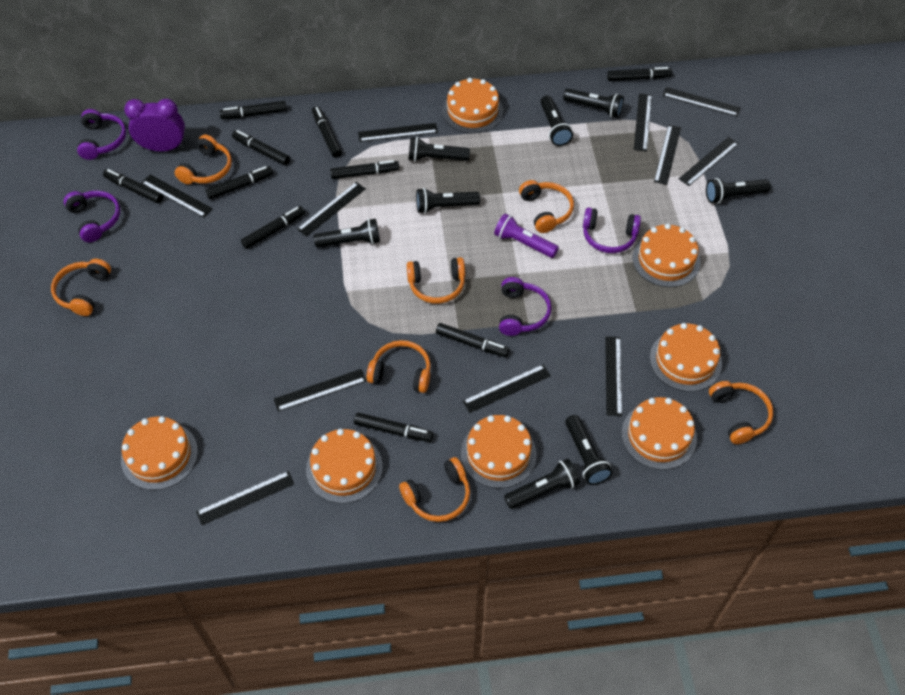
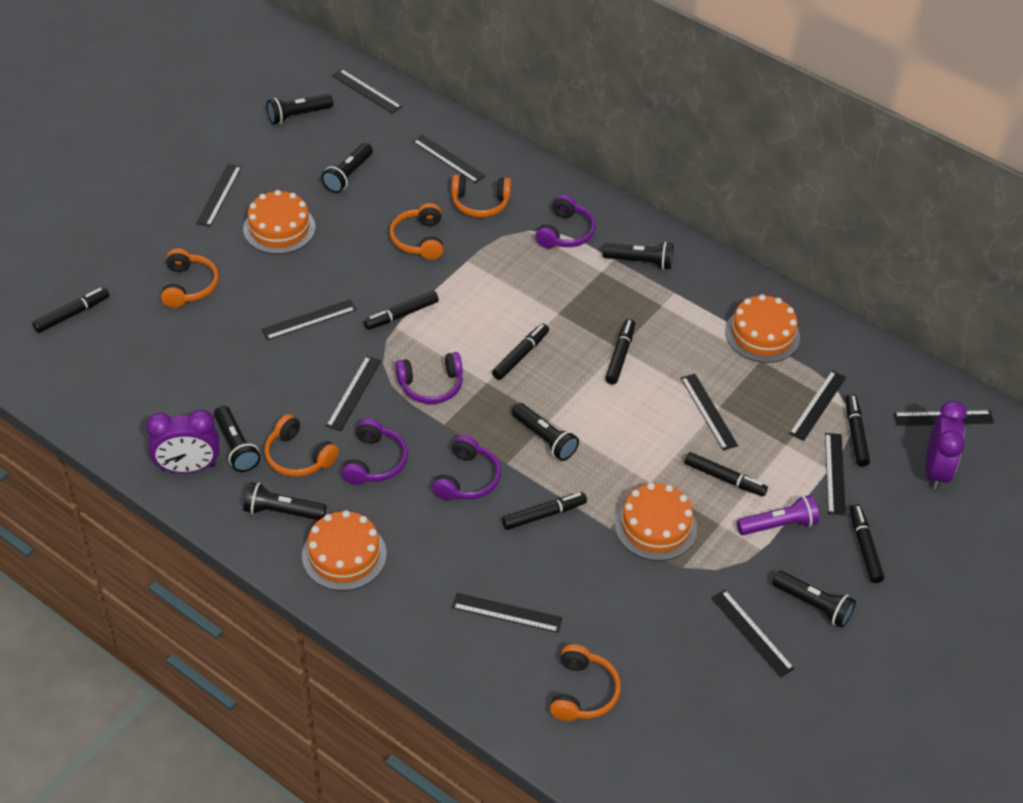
black flashlight: [314,218,380,247] [408,137,470,162] [416,188,480,214] [504,459,580,509] [540,95,573,146] [563,89,624,118] [565,415,613,485] [706,178,771,204] = 8 -> [214,406,260,472] [244,482,326,520] [267,94,333,124] [321,143,373,193] [512,403,579,461] [603,242,673,270] [772,571,856,628] = 7
black marker: [103,169,163,203] [205,166,273,199] [220,101,287,119] [232,130,290,165] [241,206,305,249] [312,106,342,158] [330,160,399,179] [354,413,434,442] [436,323,510,357] [607,67,672,81] = 10 -> [32,287,109,333] [364,291,439,330] [492,324,549,380] [502,492,587,530] [605,319,635,384] [684,452,768,497] [846,394,870,467] [850,504,884,583] = 8
orange cake: [121,416,198,490] [306,429,383,503] [442,78,503,133] [461,415,537,488] [621,397,697,470] [633,224,700,287] [650,323,722,392] = 7 -> [243,190,316,254] [302,510,387,591] [615,483,697,561] [725,294,800,363] = 4
orange headphones: [51,259,111,316] [174,135,232,184] [367,340,431,393] [399,457,470,522] [407,257,465,304] [519,180,574,233] [709,381,773,444] = 7 -> [161,248,219,308] [265,414,339,477] [390,203,443,260] [451,174,511,218] [550,644,621,721] = 5
purple clock: [124,99,185,152] = 1 -> [146,410,219,473] [926,401,967,490] = 2

